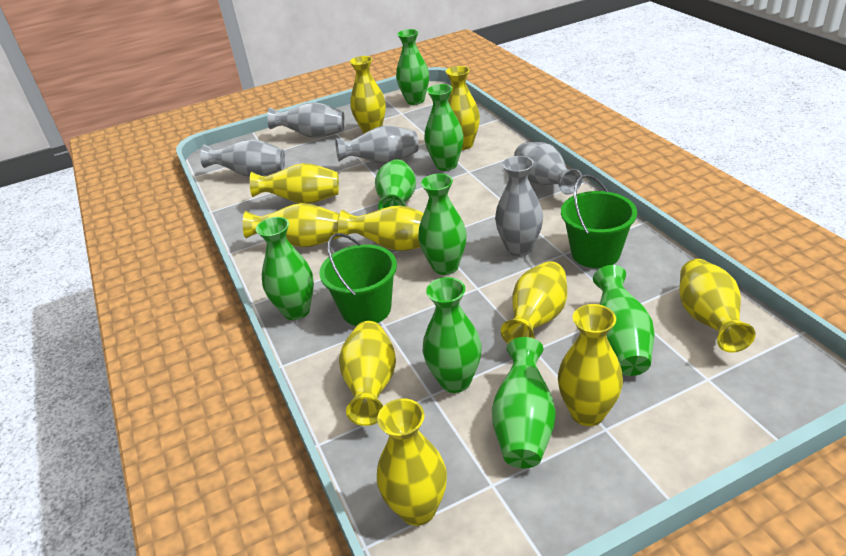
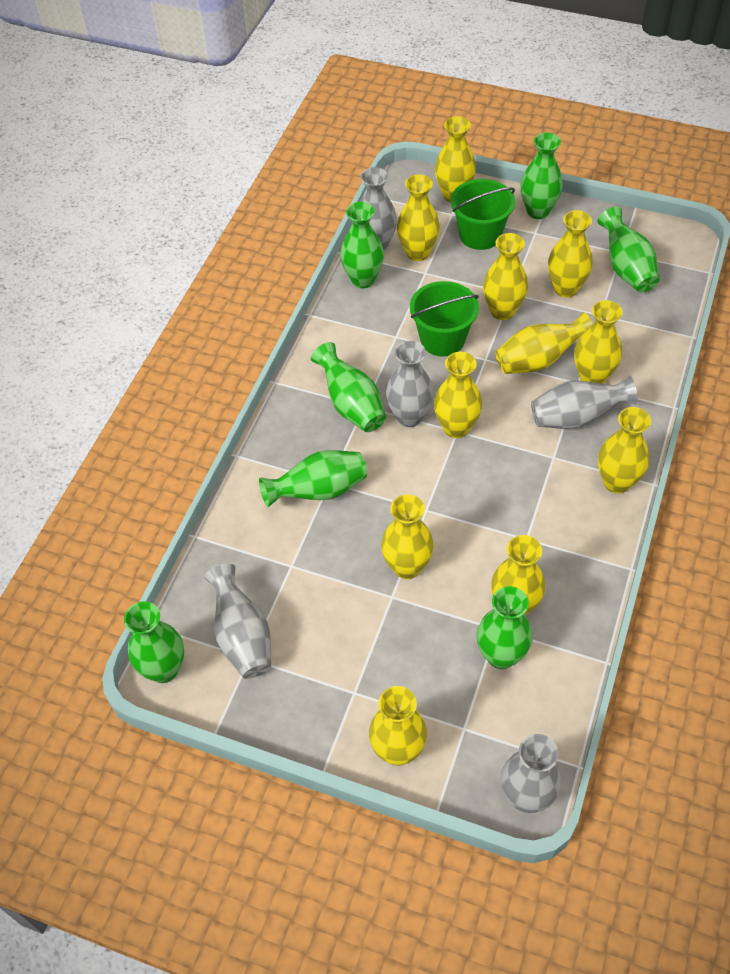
green vase: [256,217,314,320] [375,159,416,210] [396,29,429,105] [418,174,467,275] [423,277,482,393] [424,84,464,171] [492,337,556,468] [593,265,654,376] = 8 -> [124,601,184,683] [259,450,367,507] [311,342,386,432] [340,202,384,288] [477,586,533,669] [521,132,563,219] [597,207,659,293] = 7
yellow vase: [243,203,340,247] [250,163,339,204] [338,205,424,251] [339,321,396,426] [350,56,386,133] [377,399,447,526] [446,66,480,150] [501,261,567,344] [558,304,623,426] [679,259,756,353] = 10 -> [369,686,427,766] [381,494,434,579] [397,174,440,261] [434,352,482,438] [435,116,476,202] [483,233,528,320] [491,535,545,616] [495,312,593,374] [548,210,593,298] [574,300,623,384] [598,407,651,494] = 11

